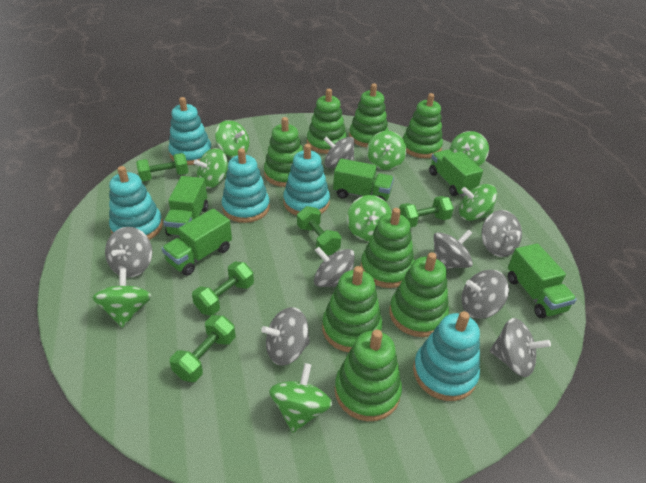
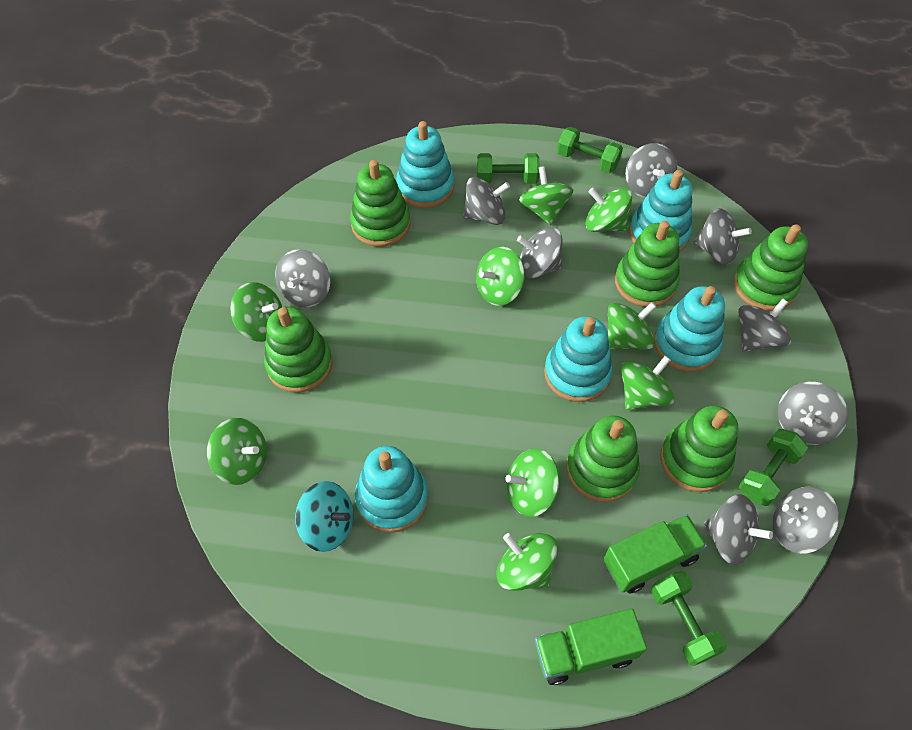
green dumbbell: [136,153,189,181] [170,315,235,382] [192,262,254,315] [297,206,341,255] [399,196,454,227] = 5 -> [477,153,540,184] [557,127,623,173] [651,571,727,666] [739,429,808,506] = 4
green spinning top: [92,269,152,328] [194,148,228,188] [215,120,249,157] [269,363,332,433] [347,195,392,241] [367,131,406,170] [449,131,489,166] [459,184,497,221] = 8 -> [207,418,267,485] [230,282,282,342] [476,247,525,306] [497,533,558,591] [505,448,559,517] [519,166,573,225] [585,188,632,232] [608,302,657,350] [621,356,675,410] = 9
green stacking toy: [264,117,303,187] [307,89,347,154] [322,266,382,352] [335,330,402,421] [349,83,389,147] [361,208,414,288] [389,252,449,337] [403,93,443,158] = 8 -> [264,307,333,393] [350,160,410,247] [567,416,640,502] [615,221,680,307] [660,406,738,492] [734,224,808,311] = 6
green truck: [162,209,232,276] [164,176,208,236] [333,158,394,202] [429,149,483,196] [508,243,577,318] = 5 -> [534,609,647,685] [603,514,707,594] = 2
grey spinning top: [105,227,152,278] [261,307,310,366] [314,247,355,287] [323,136,354,168] [434,229,473,269] [461,270,509,319] [482,210,522,257] [490,318,551,377] = 8 -> [275,249,330,307] [463,177,510,225] [517,227,563,279] [626,143,678,198] [694,208,752,265] [703,494,773,565] [738,298,791,352] [773,486,839,554] [778,382,848,445] = 9
turquoise spinning top: none = 0 -> [295,481,353,552] = 1

